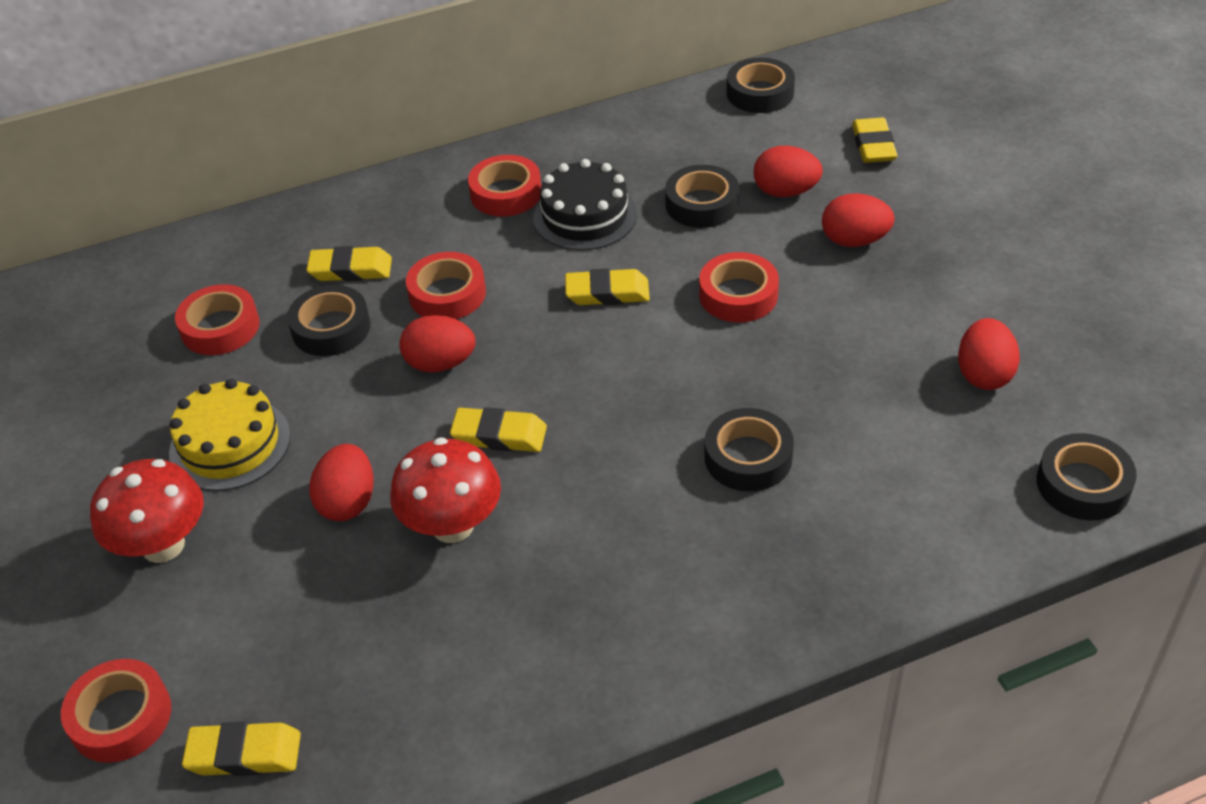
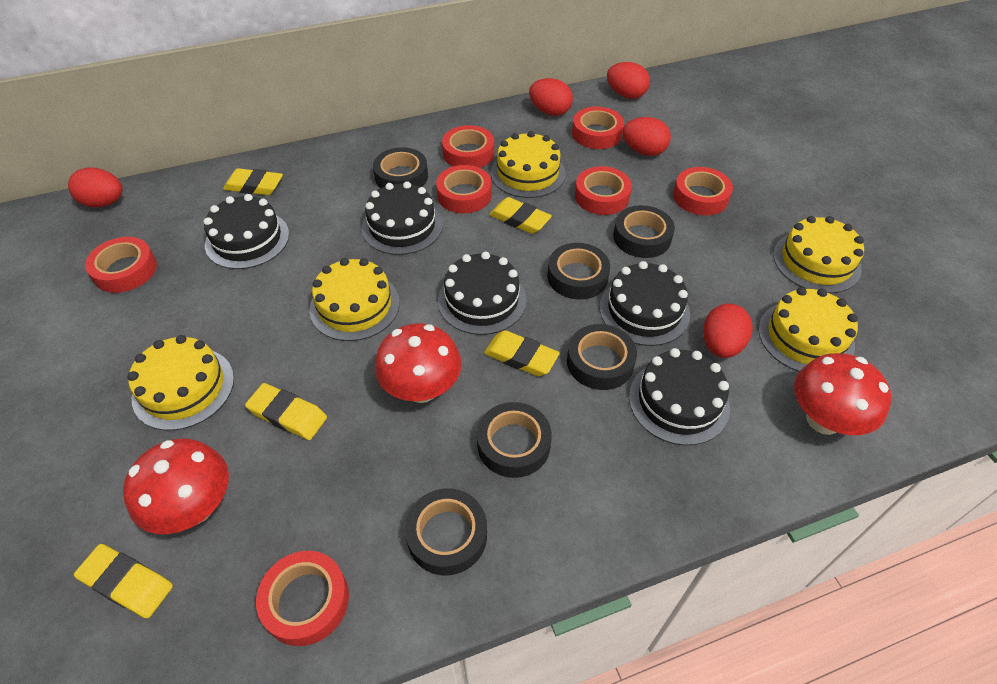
black cake: [533,159,637,250] = 1 -> [204,194,289,269] [362,181,443,255] [438,252,527,335] [600,261,690,346] [629,348,730,446] = 5
black tape: [287,285,371,356] [665,165,739,228] [705,408,794,491] [727,58,795,113] [1037,433,1137,520] = 5 -> [373,147,428,188] [405,489,487,575] [477,402,552,478] [547,243,610,300] [567,324,637,390] [613,205,675,258] = 6
red mushroom: [90,459,204,563] [390,437,501,543] = 2 -> [123,438,229,534] [375,323,462,403] [794,353,891,435] = 3
red tape: [61,659,171,763] [175,284,260,355] [406,252,486,319] [468,155,541,216] [699,252,779,322] = 5 -> [85,237,157,293] [256,551,349,646] [436,165,492,213] [442,125,494,168] [572,107,624,149] [575,166,632,215] [673,167,733,216] = 7
yellow cake: [169,379,291,491] = 1 -> [127,335,234,431] [310,258,400,341] [491,131,566,198] [758,287,858,372] [773,216,864,293] = 5

